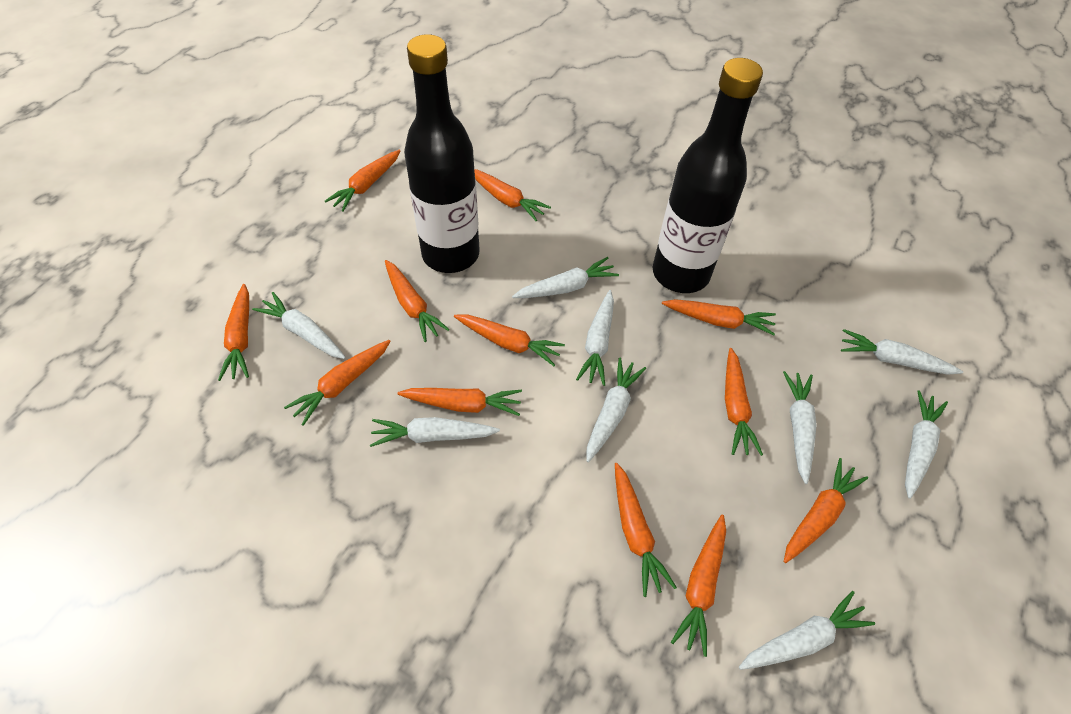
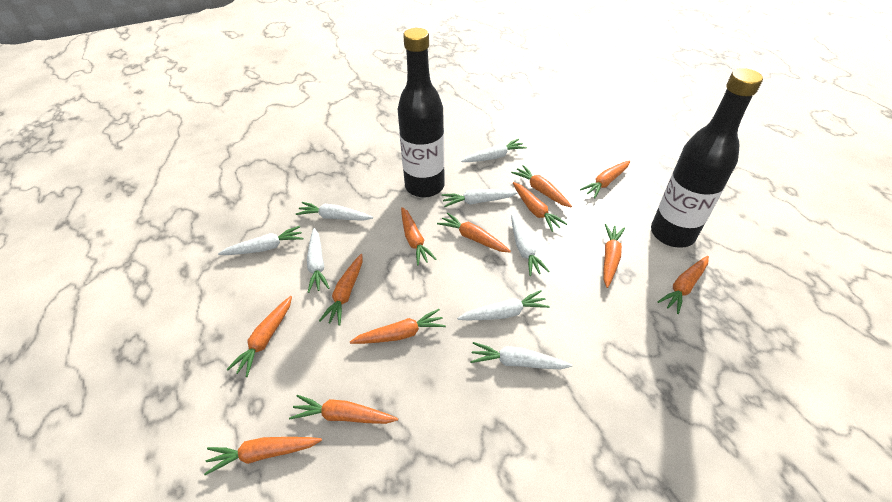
white carrot: [252,292,346,359] [370,417,500,447] [512,257,619,298] [576,290,614,386] [586,358,646,462] [739,591,875,670] [783,371,816,484] [841,329,963,375] [905,390,948,499] = 9 -> [218,226,303,255] [296,202,373,221] [307,228,329,293] [442,189,518,207] [457,290,550,320] [461,139,527,162] [470,342,572,369] [511,214,550,276] = 8

